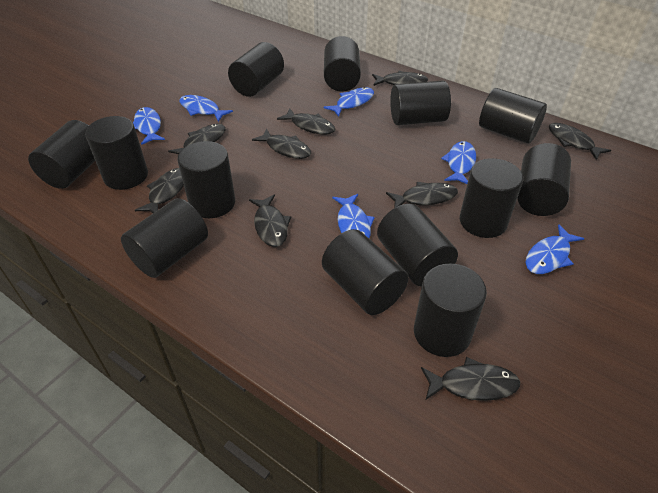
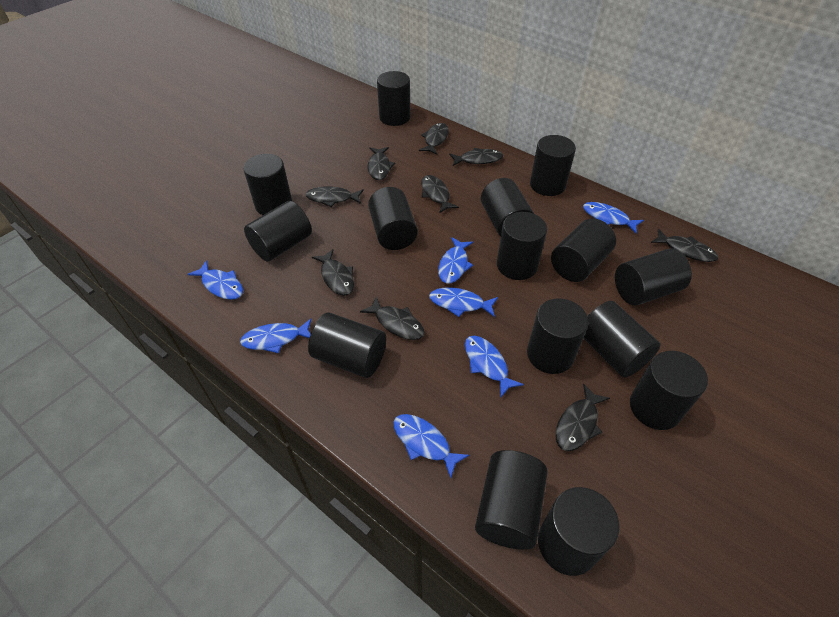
black cylinder: [28,120,95,189] [85,116,148,190] [121,198,208,278] [177,141,235,218] [228,42,284,97] [322,229,408,315] [324,36,361,92] [377,204,458,286] [390,81,451,125] [414,263,487,357] [460,158,523,238] [479,88,547,144] [517,143,571,216] = 13 -> [243,154,292,215] [244,201,312,262] [308,313,386,378] [368,187,418,250] [377,71,411,126] [475,450,548,550] [481,178,534,237] [497,212,547,280] [527,298,588,374] [530,135,576,196] [538,487,620,576] [551,218,616,282] [584,301,660,377] [615,248,692,306] [630,351,708,430] = 15
blue fish: [133,107,165,145] [180,95,233,122] [324,87,374,117] [332,194,375,238] [441,141,476,184] [526,224,584,274] = 6 -> [187,260,243,300] [240,319,311,353] [393,414,469,478] [429,287,498,317] [438,237,473,284] [465,336,524,397] [583,202,644,234] = 7

